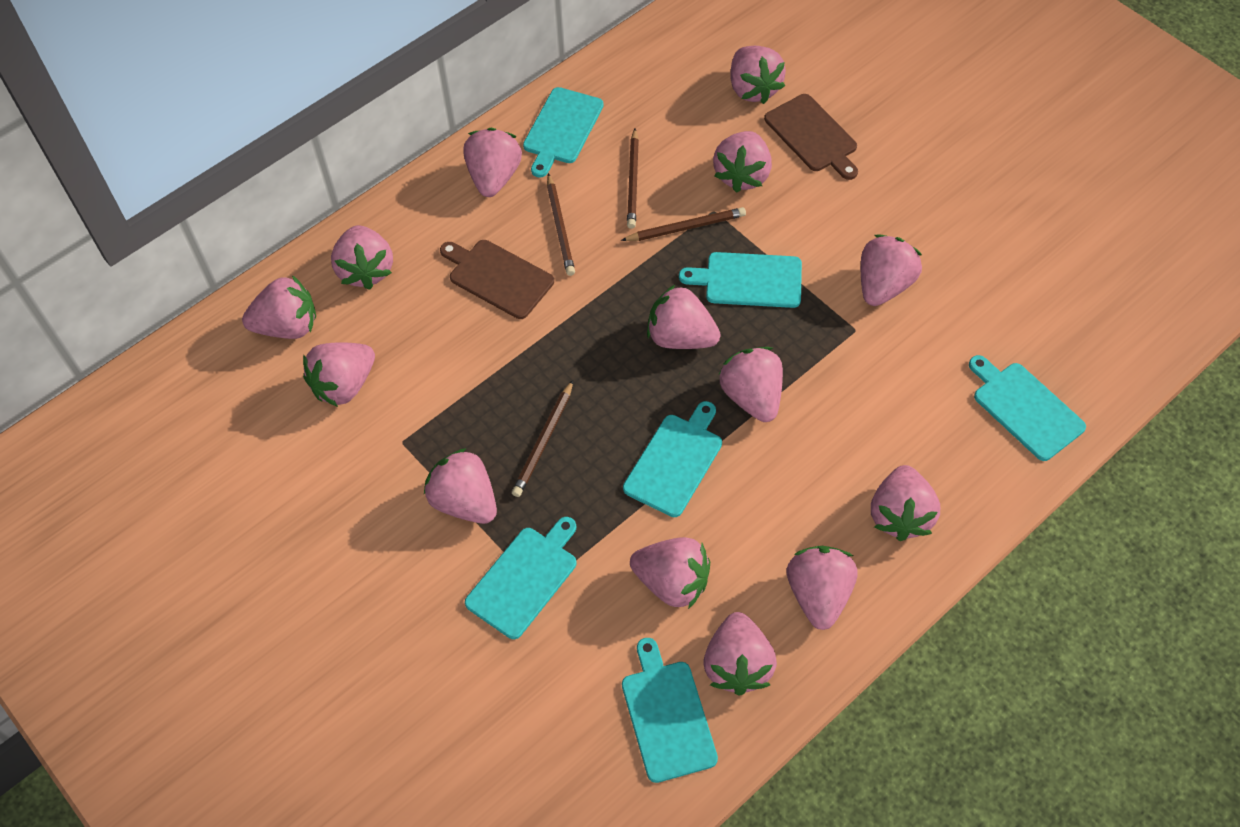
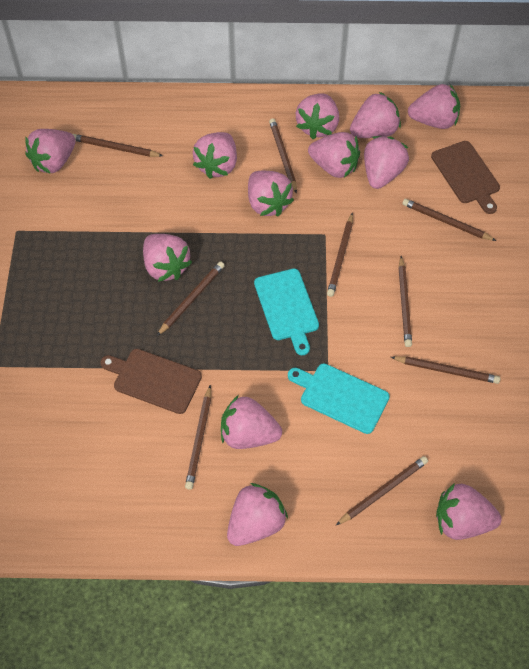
brown pencil: [512,380,573,497] [547,173,575,276] [621,207,746,241] [627,129,639,229] = 4 -> [73,134,163,157] [157,261,225,336] [185,385,211,490] [269,118,297,194] [327,213,353,297] [336,456,428,525] [391,356,500,384] [398,256,412,347] [402,199,496,241] = 9
pink strawberry: [242,275,316,339] [303,342,375,407] [331,225,393,290] [424,448,497,524] [463,128,522,197] [630,537,710,609] [647,284,721,349] [703,612,777,696] [713,131,772,193] [719,347,783,422] [730,46,786,104] [787,546,858,630] [861,234,922,306] [871,465,940,541] = 14 -> [25,129,76,174] [143,234,192,282] [193,132,237,179] [221,396,282,449] [227,483,288,546] [248,171,294,217] [296,93,339,139] [308,132,360,178] [350,92,401,138] [364,136,409,189] [408,84,460,129] [436,483,502,540] = 12
turquoise cutting board: [465,517,577,639] [523,87,604,178] [622,638,718,783] [623,401,722,517] [679,252,802,308] [969,355,1086,461] = 6 -> [254,269,319,355] [288,363,390,434] = 2

